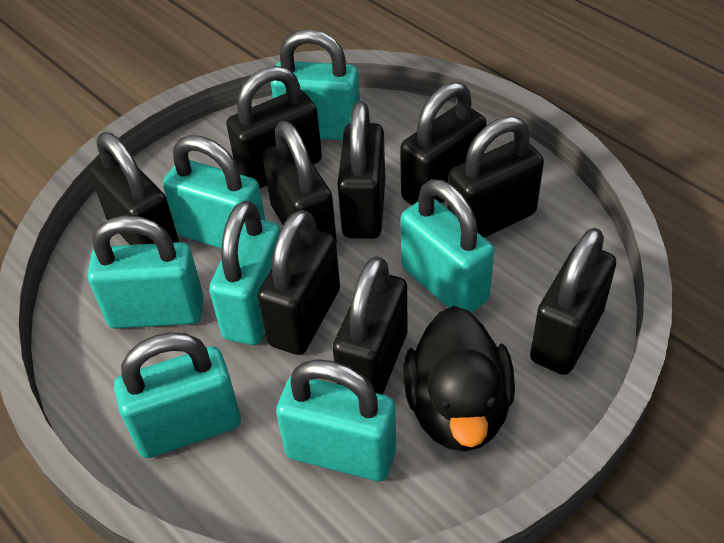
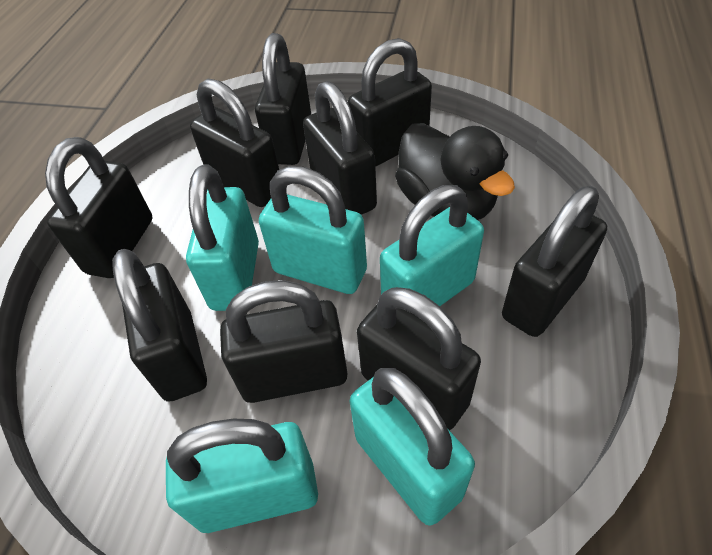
turquoise padlock: [88,215,204,329] [114,332,241,458] [163,135,266,248] [209,201,281,345] [271,29,360,141] [276,359,396,481] [401,179,494,313] = 7 -> [166,419,318,533] [186,164,259,311] [259,166,367,294] [350,368,475,525] [380,185,484,306] = 5

